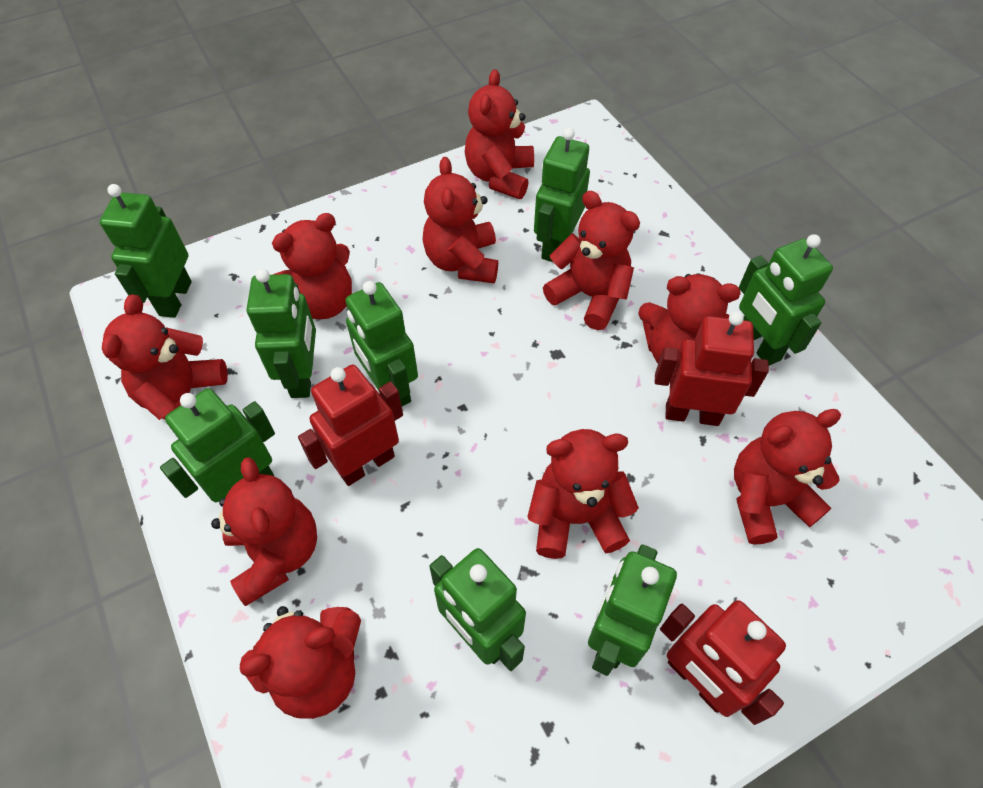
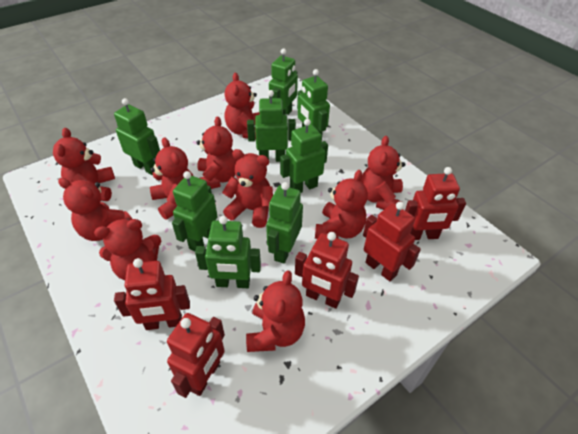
red robot: [298,365,403,486] [655,311,769,426] [660,600,786,725] = 3 -> [114,258,190,330] [167,313,225,398] [295,232,359,309] [363,202,421,281] [405,167,466,240] = 5

